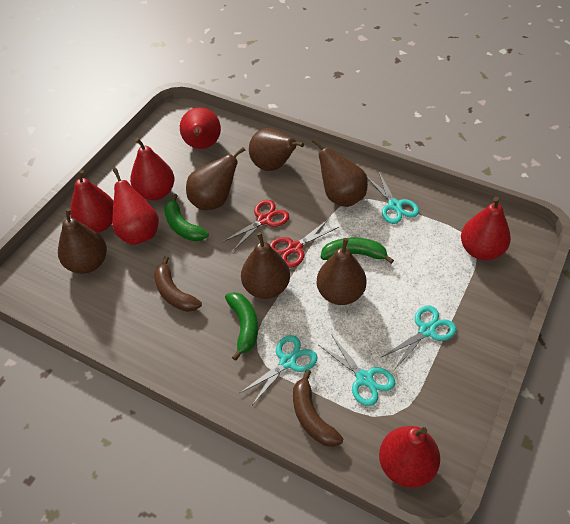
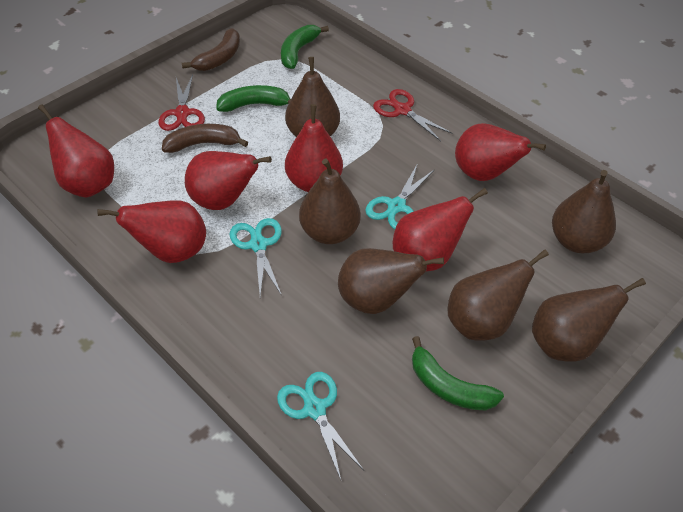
turquoise scissors: [240,335,317,405] [319,334,395,406] [367,171,419,224] [382,306,456,369] = 4 -> [230,218,282,296] [277,372,364,480] [365,163,435,229] = 3

